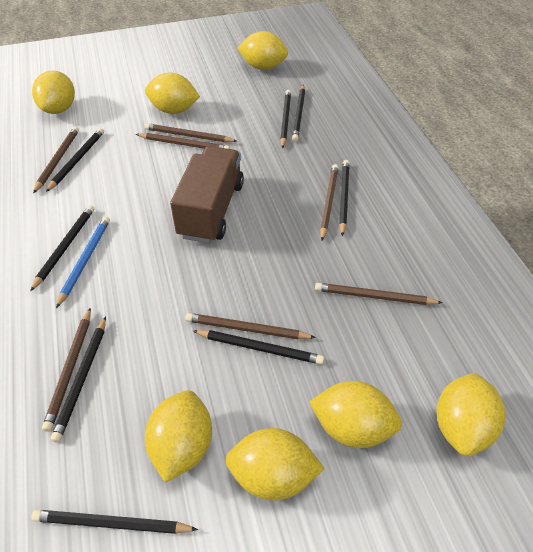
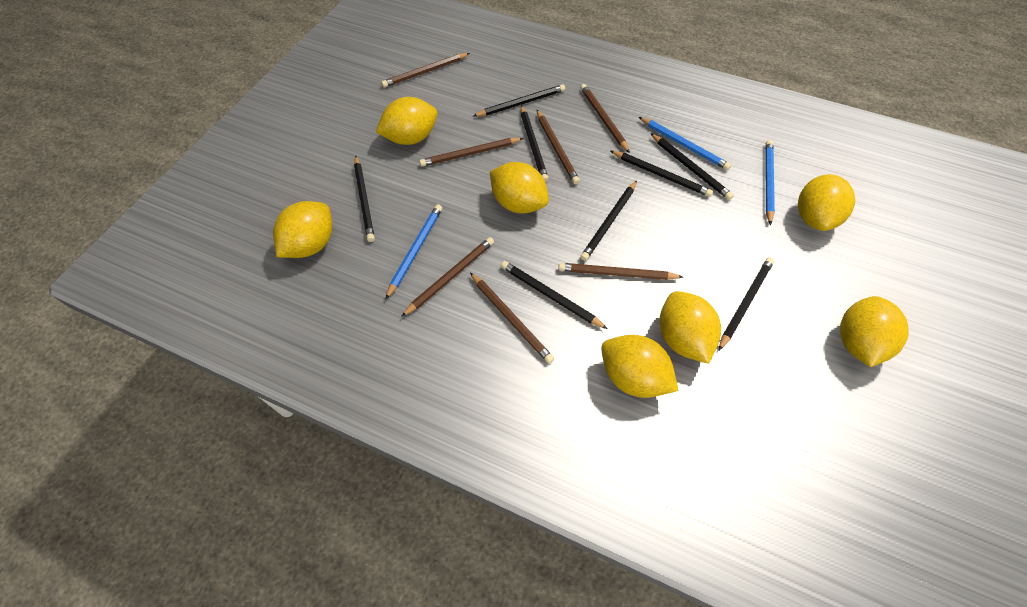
blue pencil: [56,216,110,308] = 1 -> [386,204,442,299] [639,117,731,170] [765,140,775,225] = 3
brown truck: [170,146,244,243] = 1 -> none = 0

